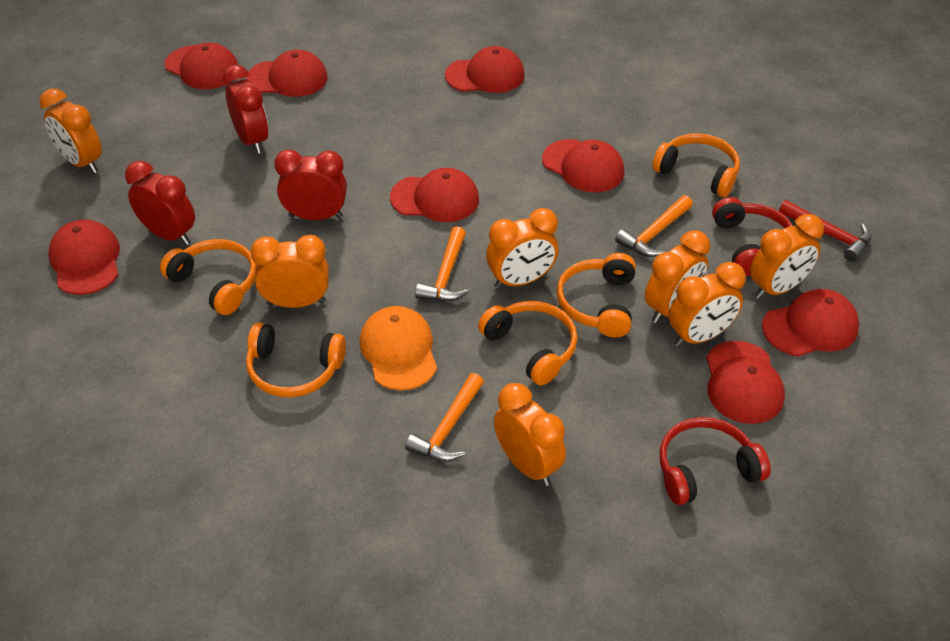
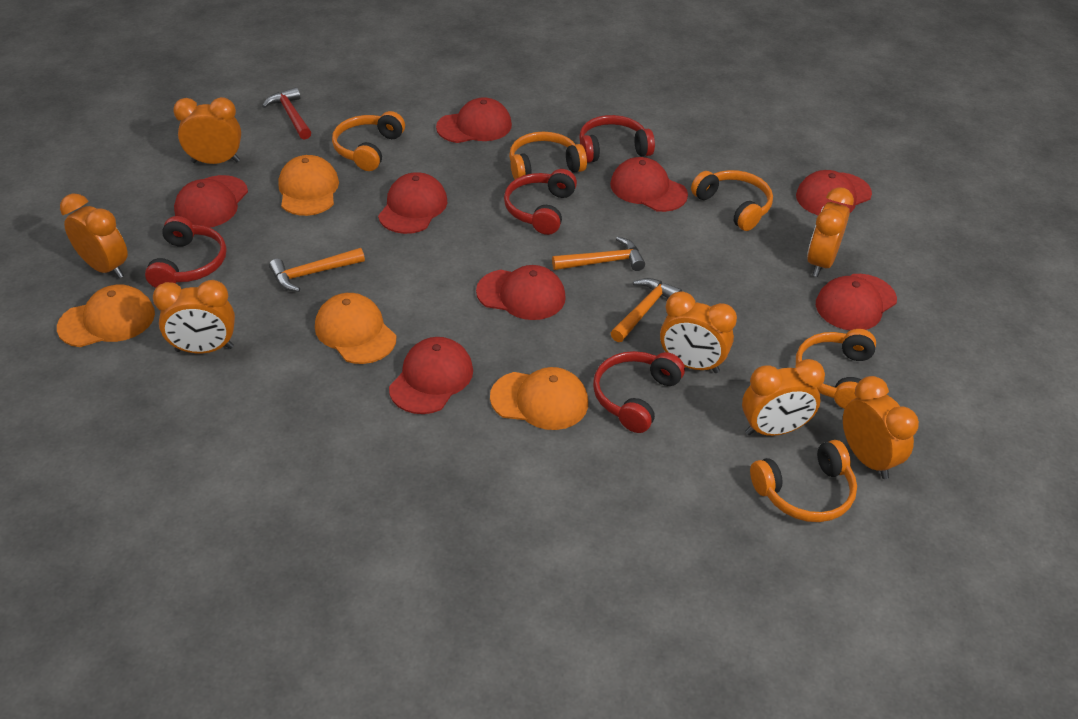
orange cap: [360,306,437,390] = 1 -> [57,285,155,347] [278,155,339,216] [315,293,396,364] [490,367,588,430] = 4
red clock: [125,161,195,245] [223,65,269,154] [274,149,347,220] = 3 -> none = 0
red headphones: [659,417,771,505] [712,197,793,276] = 2 -> [145,216,226,288] [504,169,577,235] [579,115,655,163] [593,351,685,433] = 4

